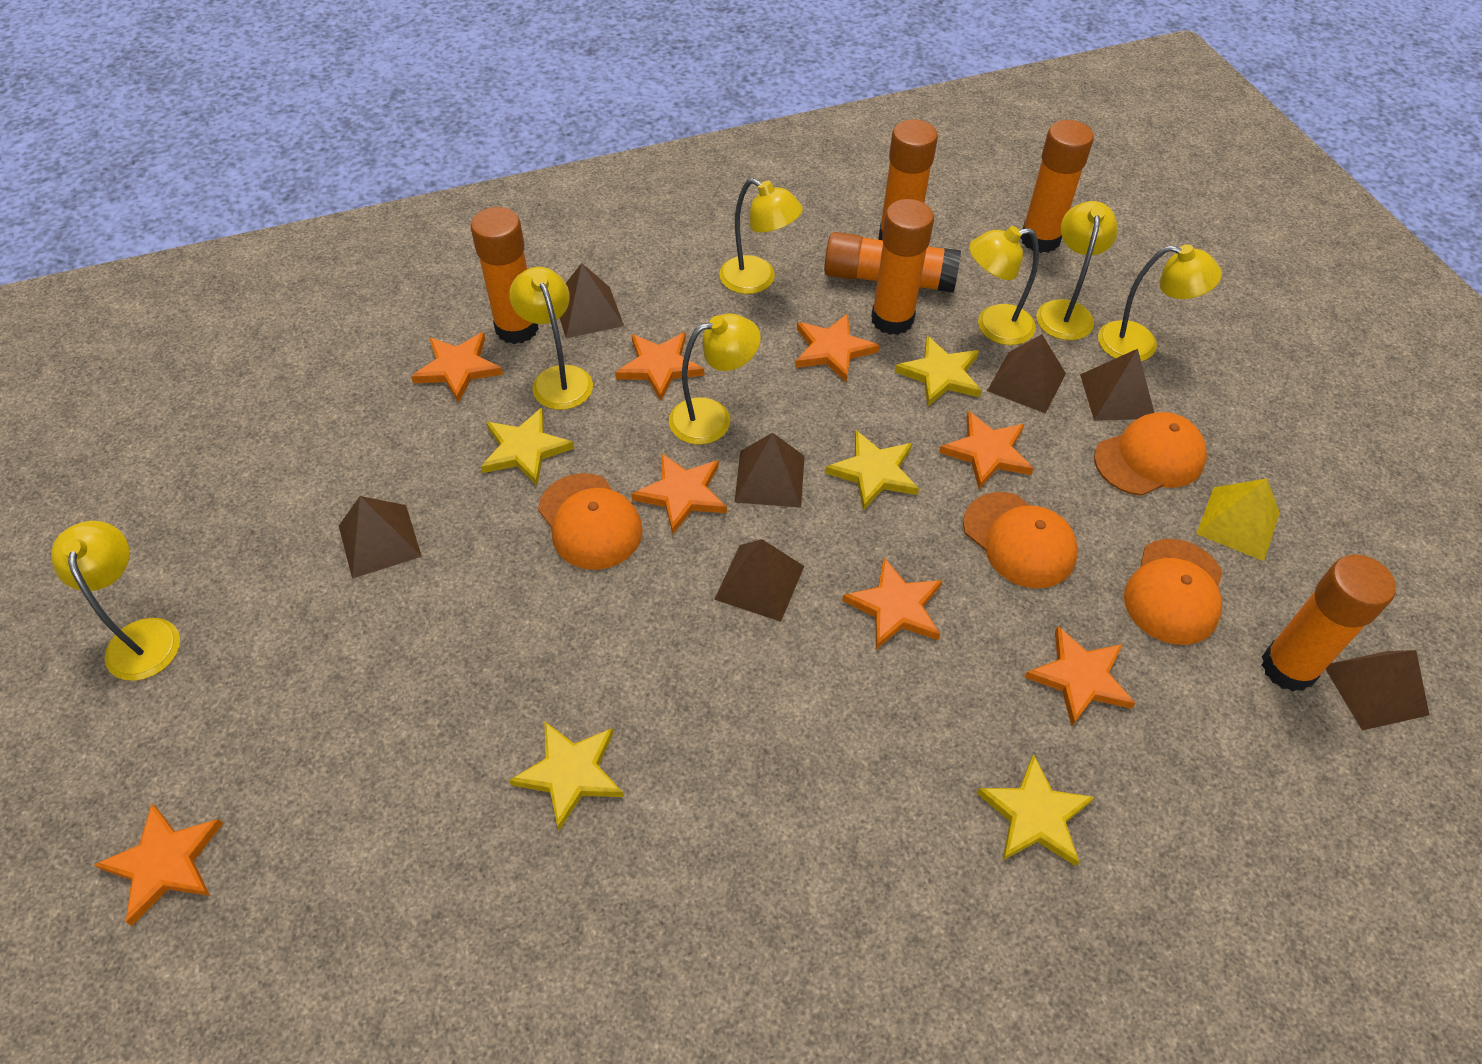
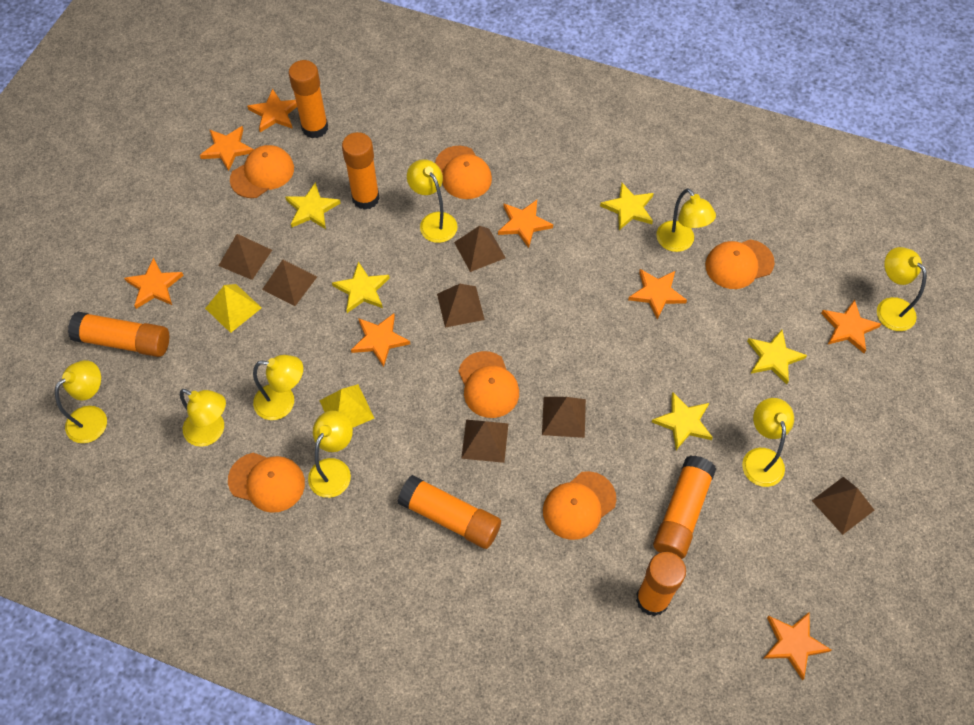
orange cap: [538,473,643,570] [963,492,1078,588] [1094,412,1207,496] [1124,539,1223,645] = 4 -> [228,453,305,513] [230,145,294,198] [435,146,492,199] [458,351,519,418] [543,471,616,540] [705,239,775,289] = 6
yellow lamp: [51,521,180,681] [509,267,593,410] [669,313,761,445] [719,178,803,294] [969,226,1039,345] [1036,201,1118,340] [1098,244,1222,361] = 7 -> [55,360,107,443] [180,389,226,447] [253,355,303,420] [308,411,353,498] [407,159,458,243] [656,188,716,252] [742,398,794,487] [877,247,927,331] = 8
yellow pyramid: [1196,479,1280,561] = 1 -> [205,284,262,333] [320,384,374,428] = 2

